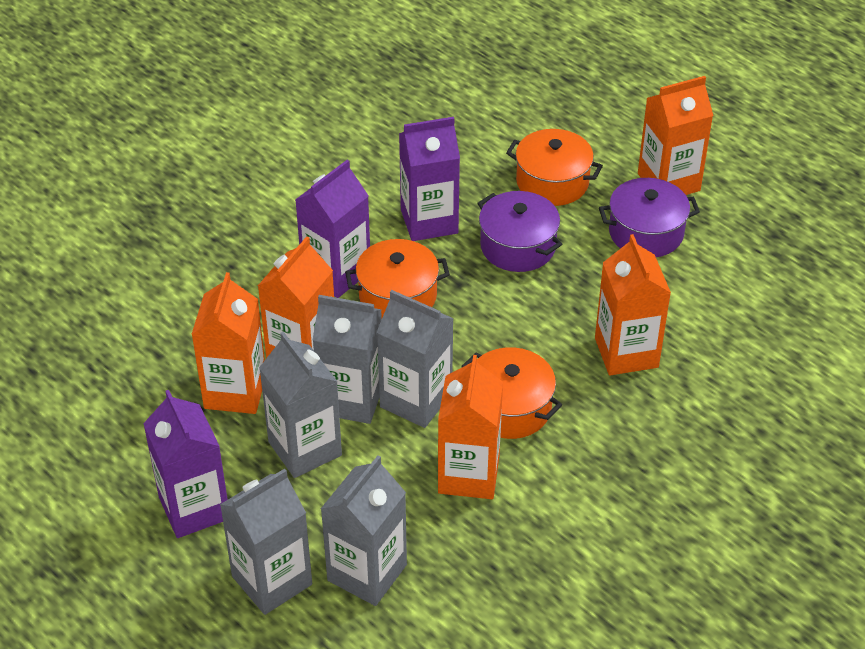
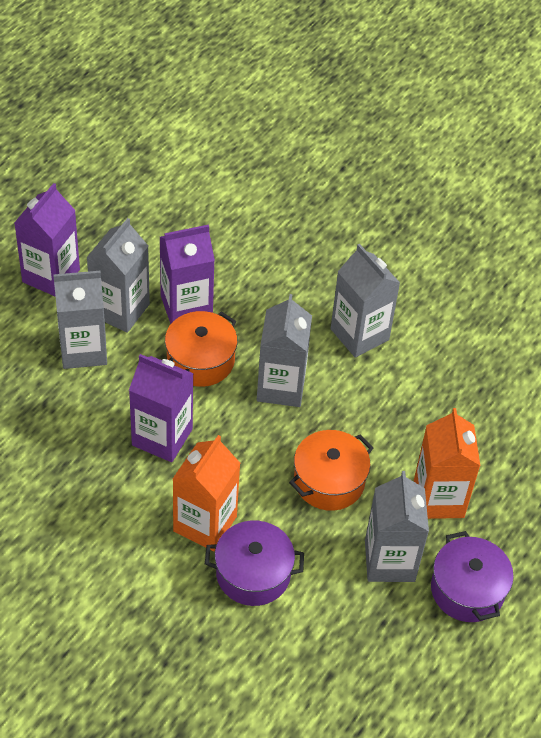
orange carton: [191,272,265,414] [258,236,334,358] [438,355,503,499] [595,234,671,375] [638,76,714,195] = 5 -> [173,435,240,551] [414,408,480,519] = 2
orange pot: [345,239,450,318] [461,347,562,439] [506,129,603,206] = 3 -> [165,311,238,387] [289,430,373,511] = 2

